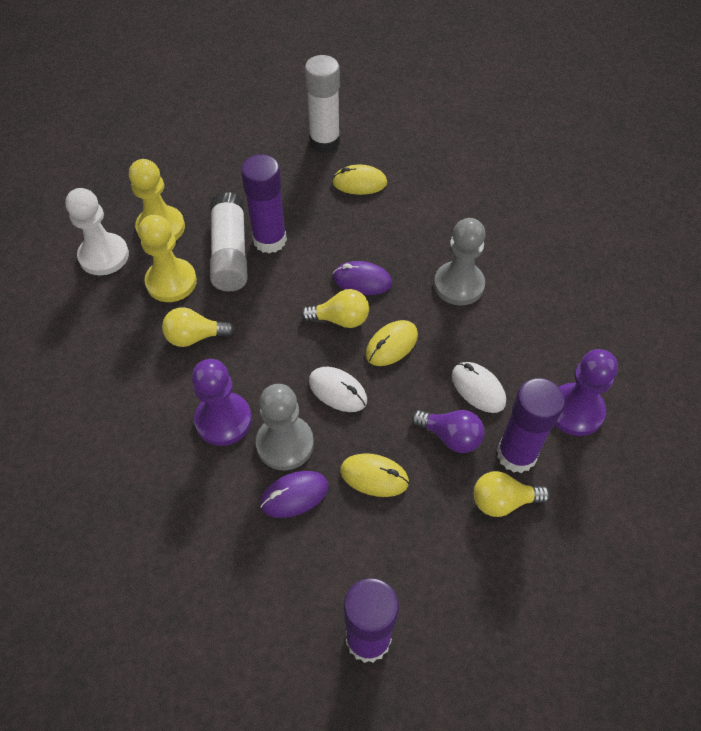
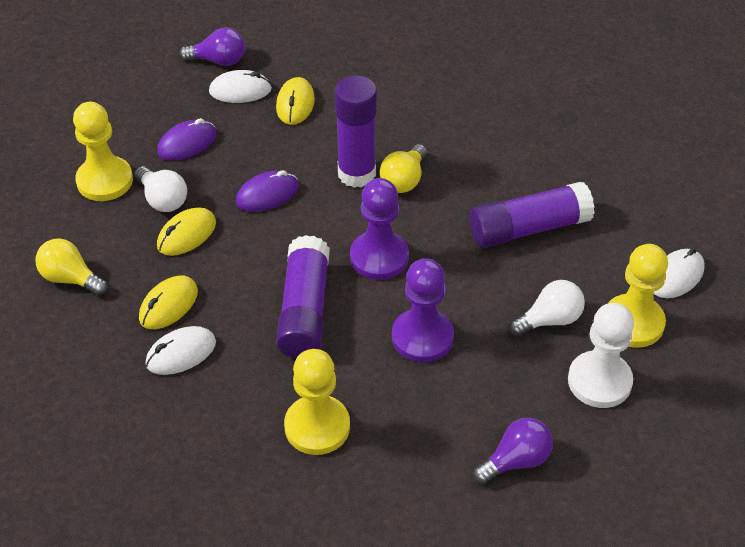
grey pawn: [256,384,314,470] [434,218,485,305] = 2 -> none = 0
purple light bulb: [412,410,484,453] = 1 -> [179,27,245,66] [473,418,553,484] = 2
white glue stick: [210,192,248,291] [305,55,340,153] = 2 -> none = 0
white light bulb: none = 0 -> [134,166,187,212] [509,280,585,337] = 2
white mouse: [309,367,367,412] [452,362,506,413] = 2 -> [145,326,216,375] [209,70,272,103] [654,248,705,298] = 3
yellow light bulb: [162,307,235,347] [301,289,369,328] [474,471,550,517] = 3 -> [35,238,108,295] [380,144,427,193] = 2
yellow pawn: [129,159,185,240] [138,215,197,302] = 2 -> [73,102,133,201] [284,349,350,455] [607,244,668,348] = 3

